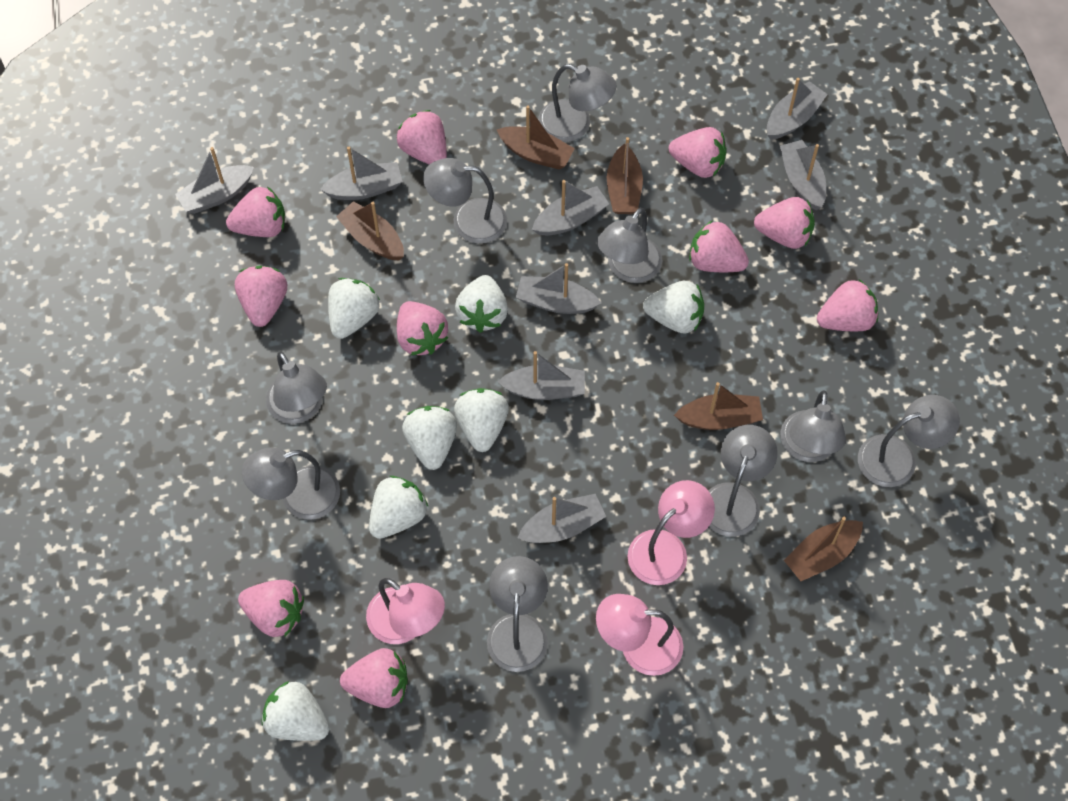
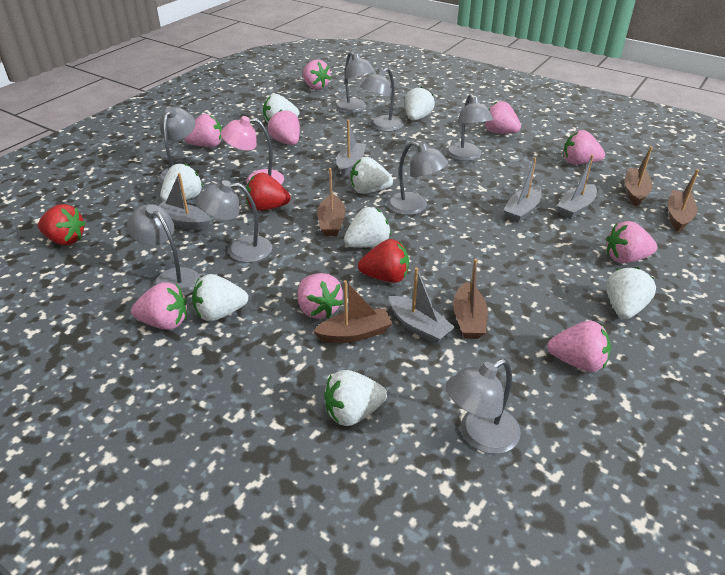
grey boat: [175,147,254,214] [320,147,403,200] [497,351,585,400] [516,263,601,314] [518,494,606,543] [532,180,609,236] [767,78,828,140] [780,140,826,210] = 8 -> [158,173,210,230] [337,120,366,177] [389,268,455,344] [504,157,542,223] [557,155,597,219] = 5
grey lamp: [242,448,340,519] [266,352,327,424] [423,158,507,244] [487,556,548,672] [538,64,616,142] [597,208,663,283] [709,425,778,537] [780,390,846,462] [858,395,960,487] = 9 -> [127,204,201,296] [159,107,196,184] [197,180,272,263] [335,52,375,113] [360,68,404,132] [387,141,448,215] [446,94,493,161] [446,359,521,454] = 8
pink lamp: [366,578,445,644] [596,594,683,676] [627,480,715,585] = 3 -> [221,116,284,184] = 1
pink strawberry: [226,186,285,237] [235,266,287,327] [238,580,304,637] [340,648,408,708] [396,110,447,164] [397,301,448,355] [669,127,727,178] [689,220,749,272] [754,197,815,249] [817,279,878,331] = 10 -> [131,282,187,330] [184,114,222,147] [268,110,300,145] [298,273,343,319] [303,60,331,90] [484,101,521,134] [547,321,611,372] [563,130,605,165] [607,221,657,263] = 9
red strawberry: none = 0 -> [38,204,86,245] [246,173,291,211] [358,239,409,283] = 3
white strawberry: [262,681,330,741] [328,278,380,339] [369,476,428,539] [402,406,457,470] [454,388,509,452] [455,275,508,333] [643,281,704,333] = 7 -> [160,163,203,201] [192,274,248,321] [263,94,300,123] [324,370,387,426] [344,207,391,248] [351,157,393,194] [404,87,435,121] [606,267,656,319] = 8

